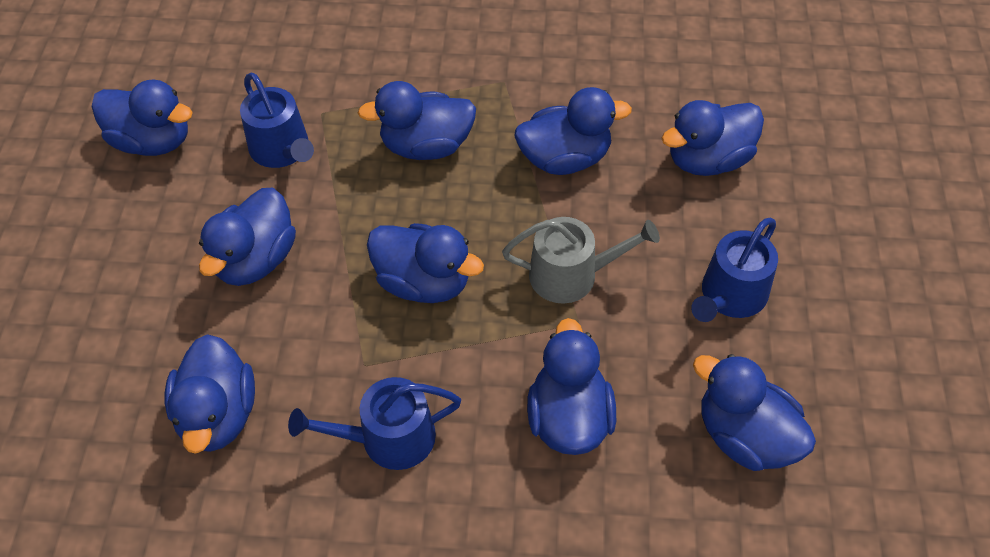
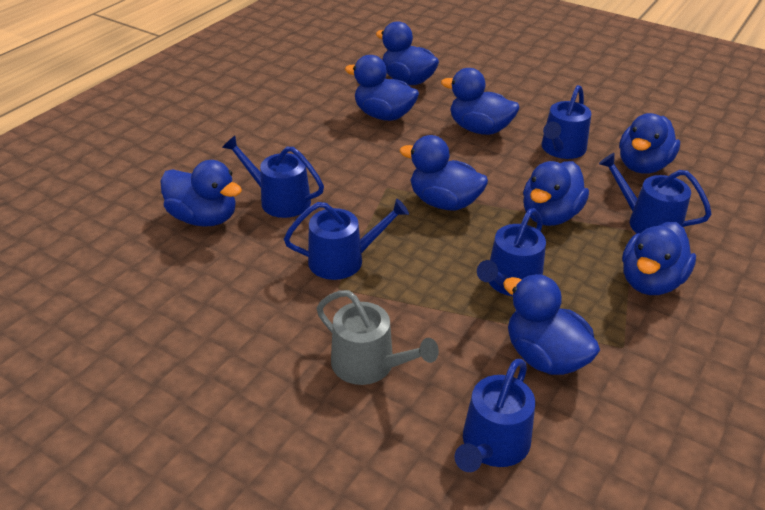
blue watering can: [240,72,314,168] [288,377,461,470] [691,218,778,322] = 3 -> [222,136,324,218] [284,199,409,280] [455,359,535,472] [477,208,546,296] [542,85,591,159] [599,153,712,234] = 6

